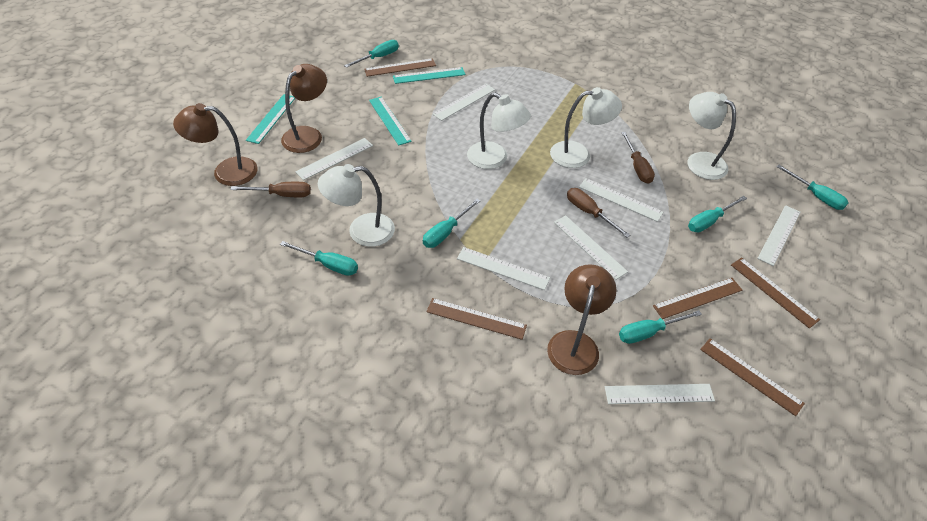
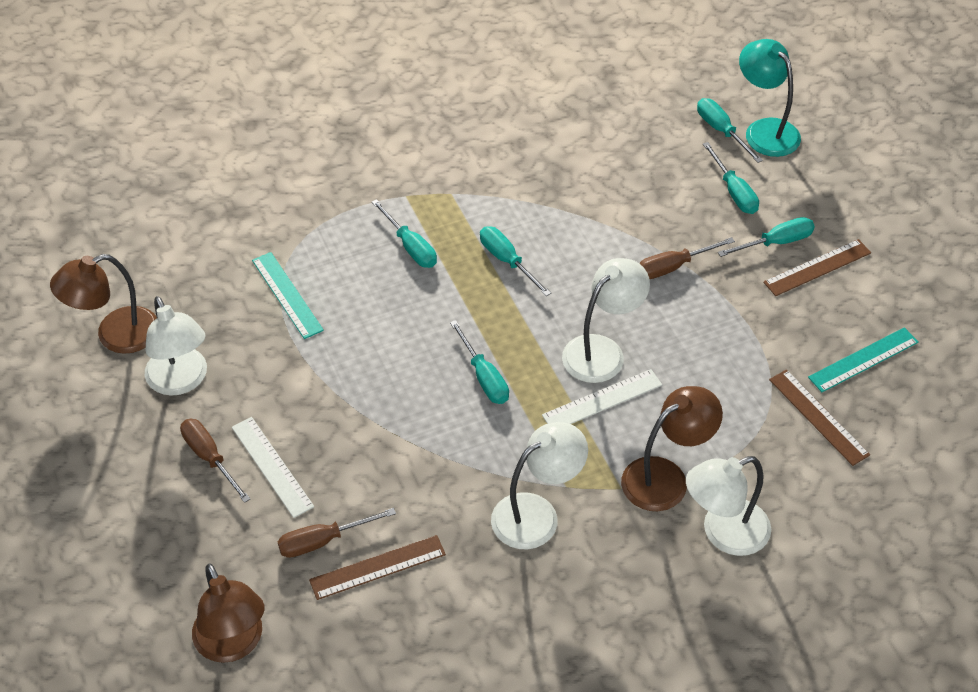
brown ruler: [364,58,436,77] [426,298,527,340] [653,278,742,319] [700,338,805,416] [731,257,820,329] = 5 -> [309,535,446,600] [763,239,871,296] [769,369,870,466] = 3
turquoise lamp: none = 0 -> [739,39,801,157] = 1
turquoise ruler: [246,94,295,144] [369,97,412,146] [393,67,465,84] = 3 -> [252,252,324,339] [808,327,919,392] = 2
white ruler: [295,138,373,180] [432,84,495,121] [457,247,550,290] [554,215,628,280] [579,178,663,222] [605,384,715,404] [757,205,800,266] = 7 -> [232,417,314,518] [542,369,662,424] = 2

